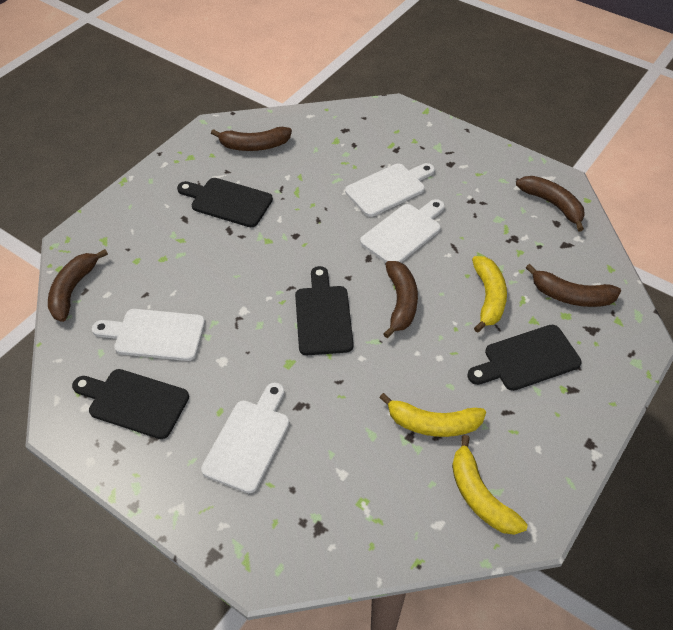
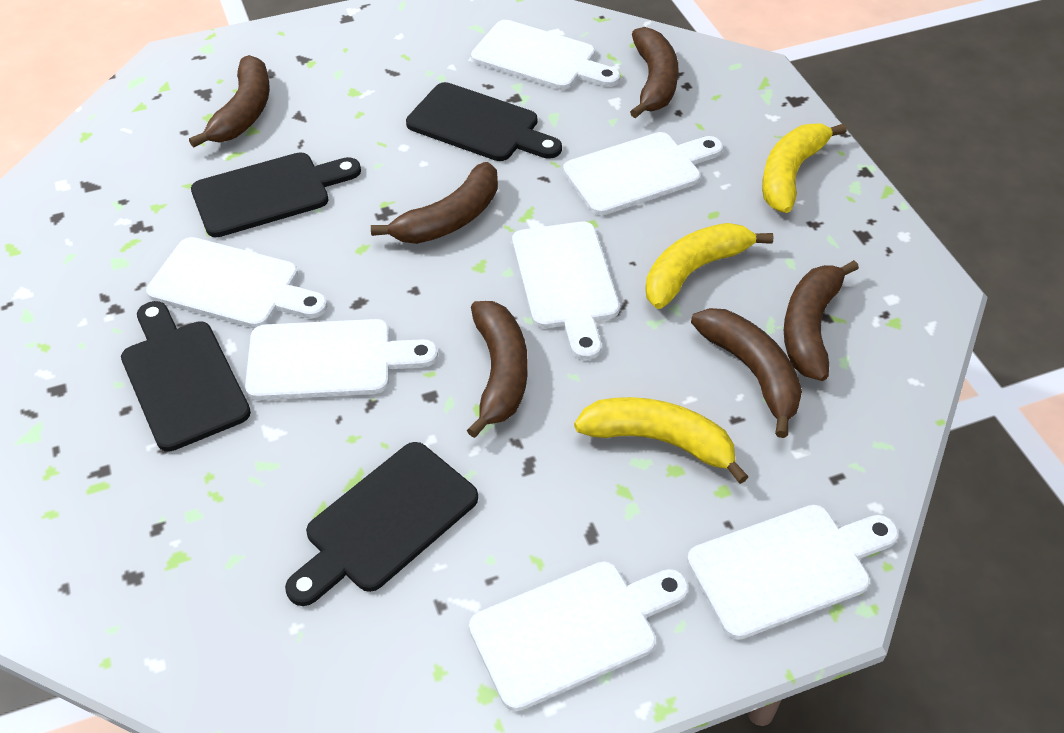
brown banana: [48,249,108,322] [211,127,292,151] [383,261,418,338] [516,176,585,232] [526,264,621,307] = 5 -> [189,55,270,148] [371,162,498,244] [467,301,528,438] [630,27,678,118] [691,308,802,438] [784,260,859,381] = 6
white cutting board: [92,309,205,361] [201,382,290,493] [345,163,435,217] [360,199,445,263] = 4 -> [146,237,327,328] [245,319,438,400] [469,561,689,711] [471,20,620,90] [512,222,620,360] [563,132,723,216] [687,505,898,640] = 7

